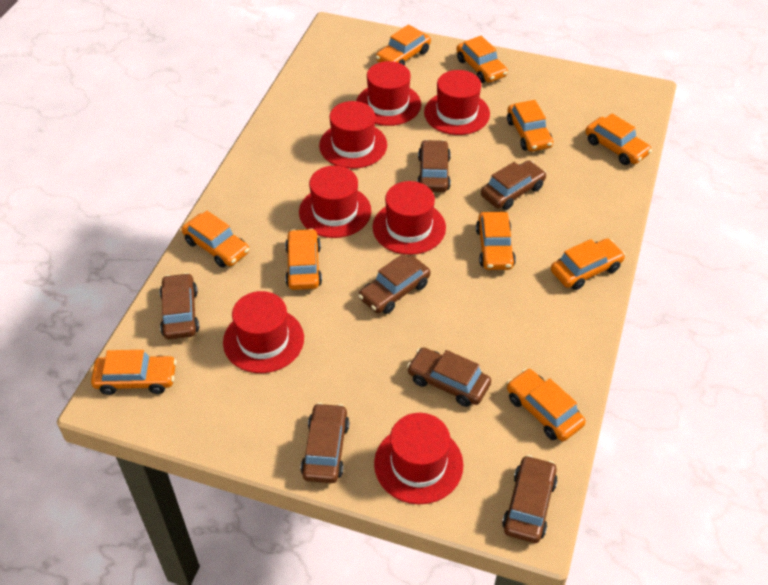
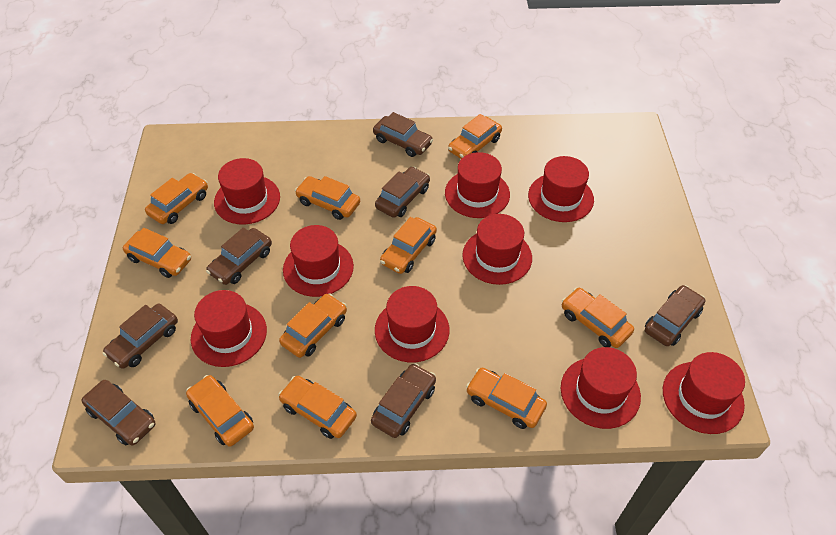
red hat: [223,291,304,373] [299,166,371,238] [319,101,387,169] [356,61,421,126] [372,181,446,255] [374,413,463,504] [424,70,490,135] = 7 -> [191,290,267,367] [214,158,280,225] [283,225,354,297] [375,286,450,362] [445,152,510,218] [462,214,532,285] [528,156,594,222] [561,347,641,429] [663,352,745,434] = 9

